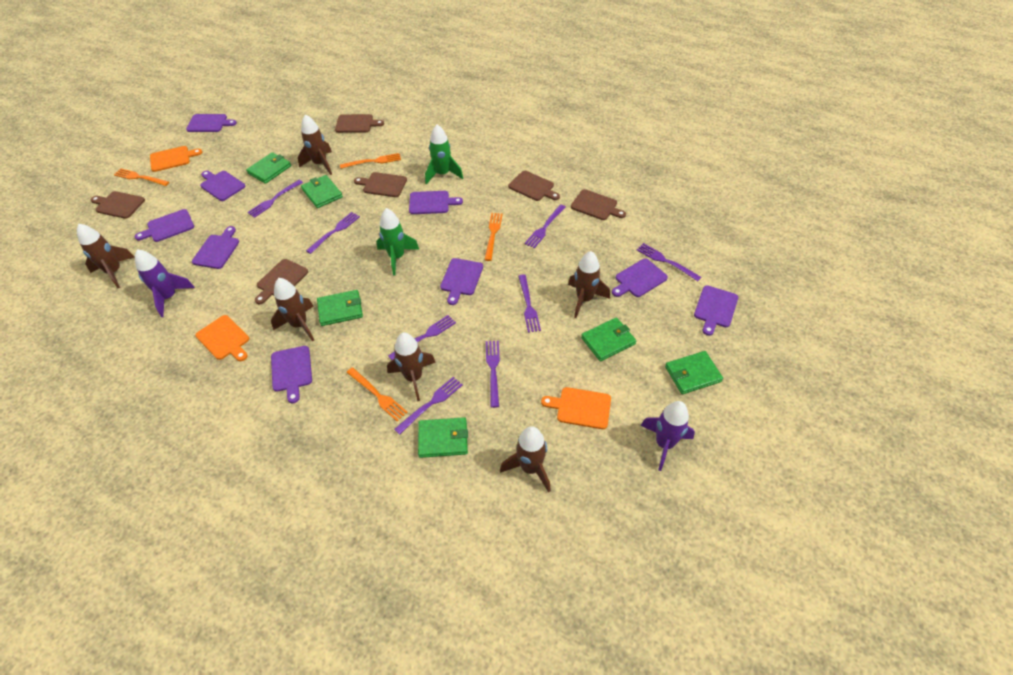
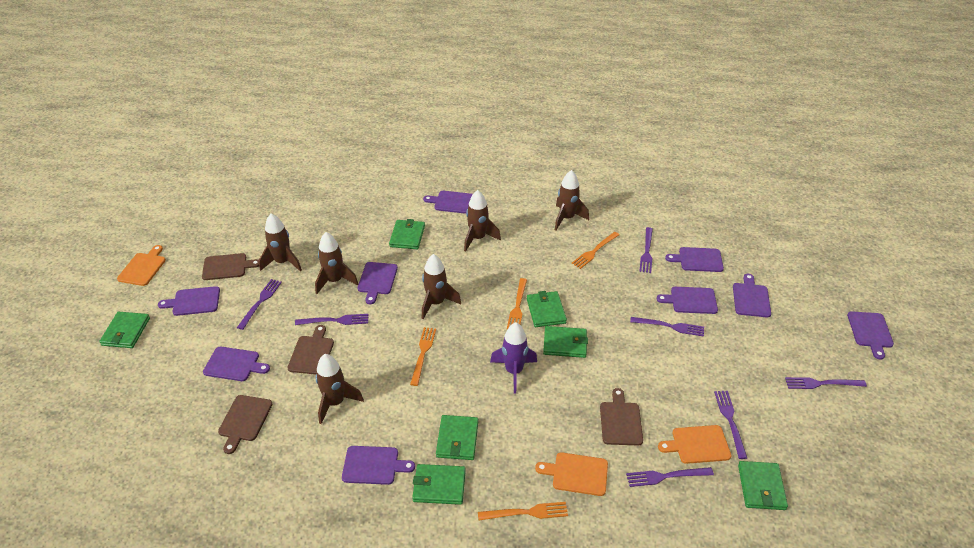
brown cutting board: [91,191,145,219] [255,259,308,304] [335,114,384,133] [354,172,407,197] [508,171,560,201] [571,189,626,220] = 6 -> [202,253,259,280] [218,395,272,454] [287,325,334,375] [600,388,643,445] = 4
green rocket: [376,208,420,275] [425,124,463,185] = 2 -> none = 0
green wallet: [246,152,291,184] [301,175,343,208] [317,290,363,326] [418,417,468,458] [581,317,636,361] [665,351,723,394] = 6 -> [99,312,150,348] [389,219,425,249] [412,464,466,505] [436,415,478,460] [527,291,567,327] [543,326,588,358] [738,461,788,510] = 7
purple fork: [247,180,303,218] [306,212,360,254] [388,315,456,360] [394,377,463,435] [486,341,500,408] [518,274,541,333] [525,204,565,248] [637,243,701,281] = 8 -> [237,279,282,330] [295,314,369,325] [626,467,714,487] [630,317,704,337] [639,227,653,273] [714,391,747,459] [785,377,867,389] = 7
purple rocket: [135,249,195,317] [641,401,695,471] = 2 -> [490,322,537,393] = 1

